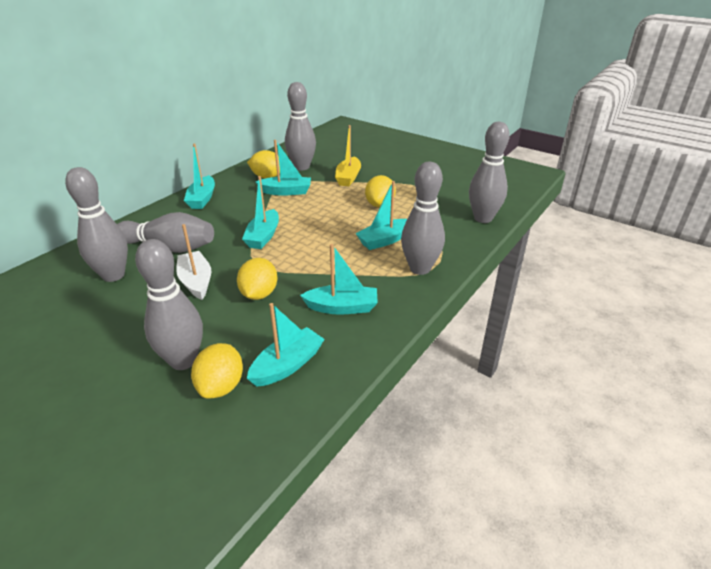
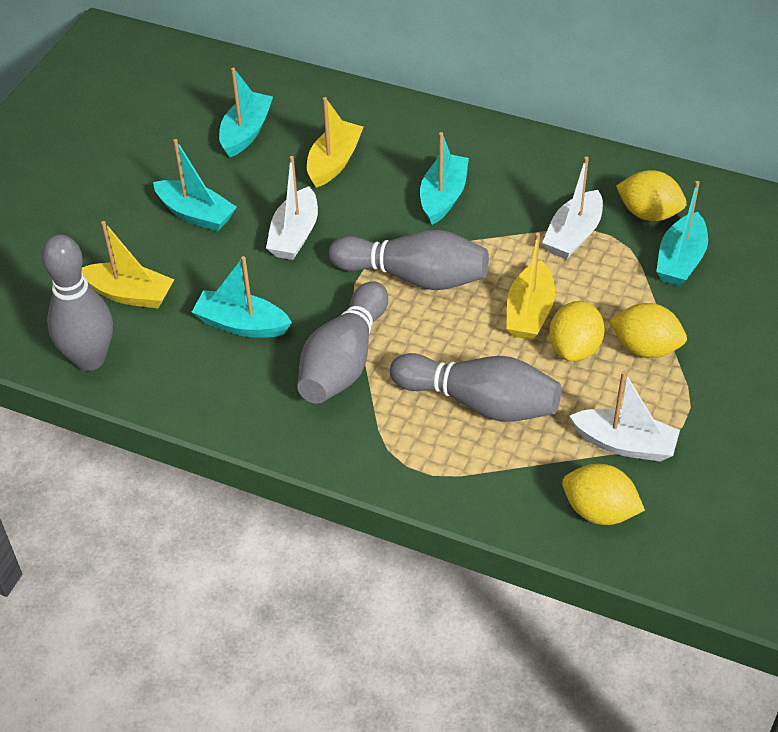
grey bowling pin: [65,167,128,282] [117,212,214,253] [135,239,203,370] [285,82,316,170] [401,162,445,275] [469,122,510,223] = 6 -> [42,234,113,371] [297,281,388,404] [329,230,489,290] [390,353,561,422] = 4
turquoise boat: [184,143,215,209] [242,176,279,249] [247,303,325,387] [256,140,311,196] [300,244,378,315] [355,181,407,250] = 6 -> [153,139,237,232] [192,256,292,338] [219,68,273,158] [420,132,469,225] [656,181,708,286] = 5
white boat: [176,224,211,300] = 1 -> [266,156,318,260] [542,156,603,259] [570,371,680,462] = 3
yellow boat: [335,125,361,186] = 1 -> [82,221,174,308] [307,97,364,188] [506,233,555,340] = 3

